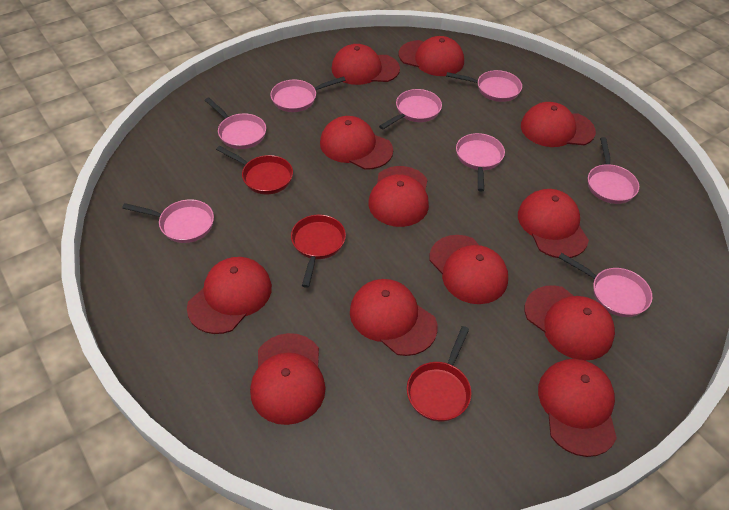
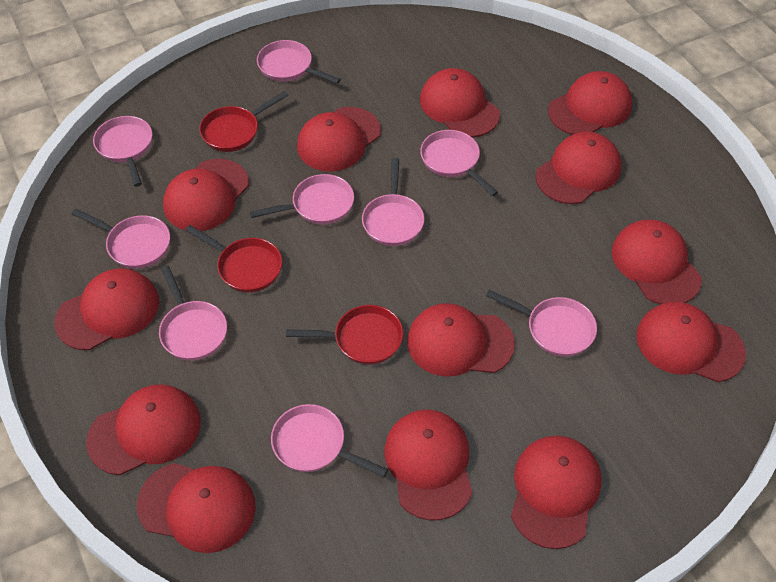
pink pan: [122,199,214,243] [205,98,266,149] [270,76,346,112] [379,89,442,129] [446,70,522,102] [456,133,505,191] [558,253,652,317] [588,137,639,204] = 8 -> [72,209,170,269] [93,116,152,187] [159,265,227,361] [250,174,354,225] [257,40,341,84] [271,404,388,477] [362,158,424,246] [420,130,498,196] [486,290,597,357] = 9
red cap: [187,257,272,334] [250,333,326,425] [320,116,393,170] [331,44,400,85] [350,279,437,356] [368,166,429,227] [399,36,464,76] [429,235,508,304] [518,189,589,258] [521,102,596,147] [525,285,615,360] [538,359,617,457] = 12 -> [54,268,159,350] [86,384,201,475] [137,463,256,553] [163,159,249,231] [297,107,381,171] [384,410,473,520] [407,303,515,377] [420,68,500,138] [511,436,602,549] [535,132,621,204] [548,71,632,135] [611,220,702,304] [636,302,746,382] = 13

